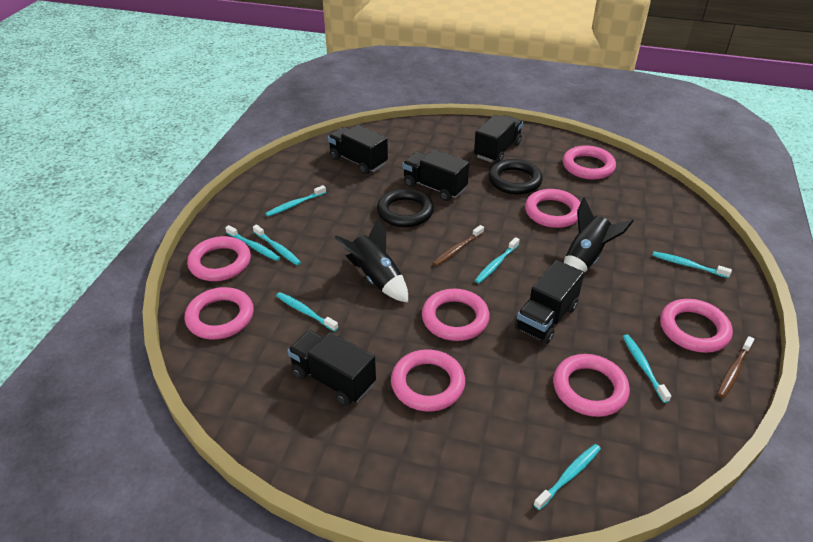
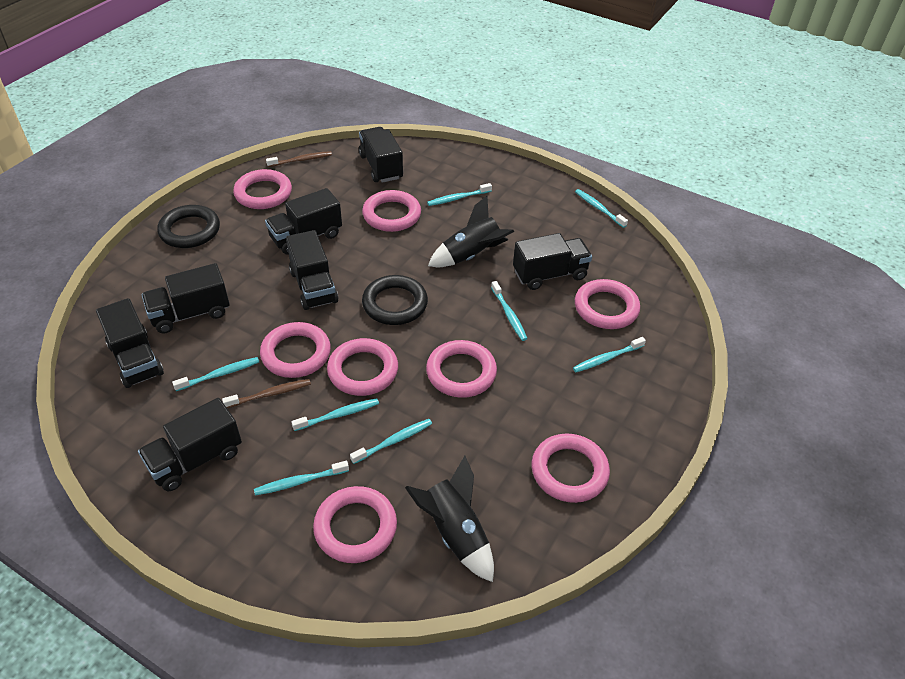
black truck: [288,330,376,406] [328,125,388,174] [402,149,469,201] [474,115,523,163] [515,260,584,344] = 5 -> [96,298,164,388] [138,398,242,492] [142,263,230,334] [265,188,342,255] [286,230,339,310] [359,127,403,183] [513,233,592,290] = 7

